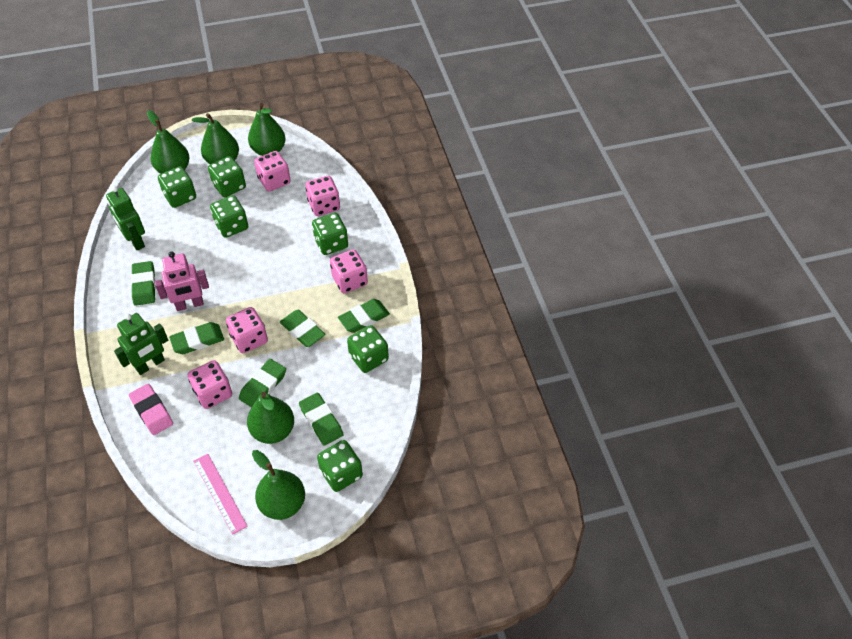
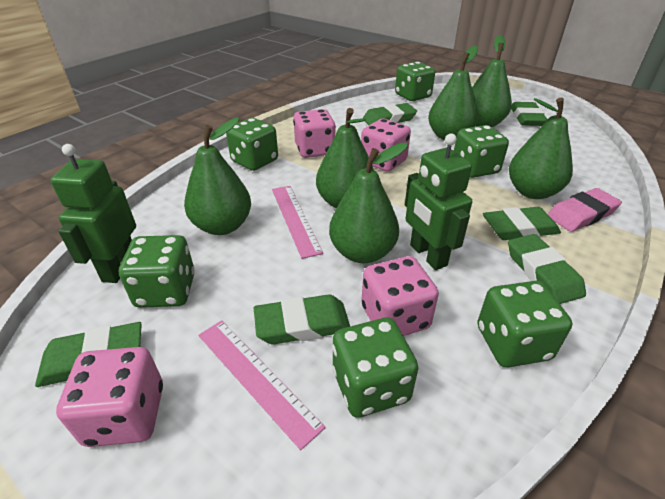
green pear: [147,110,190,173] [192,113,239,164] [247,392,294,444] [248,103,286,156] [252,450,305,520] = 5 -> [184,118,251,235] [316,108,374,208] [329,142,408,263] [428,45,478,140] [472,35,512,127] [509,97,573,199] = 6
pink dice: [188,360,232,409] [226,307,268,353] [254,151,291,192] [305,176,340,216] [330,249,368,293] = 5 -> [56,347,163,447] [293,109,336,158] [361,119,411,172] [361,256,439,336] = 4
pink robot: [155,251,209,311] = 1 -> none = 0
pink ruler: [193,454,247,535] = 1 -> [198,320,326,450] [272,186,323,259] = 2

